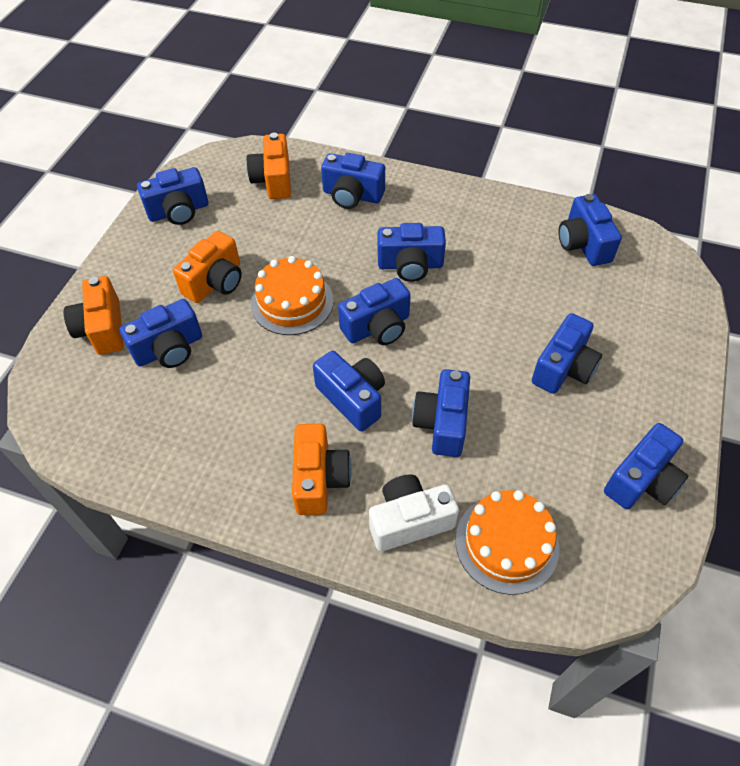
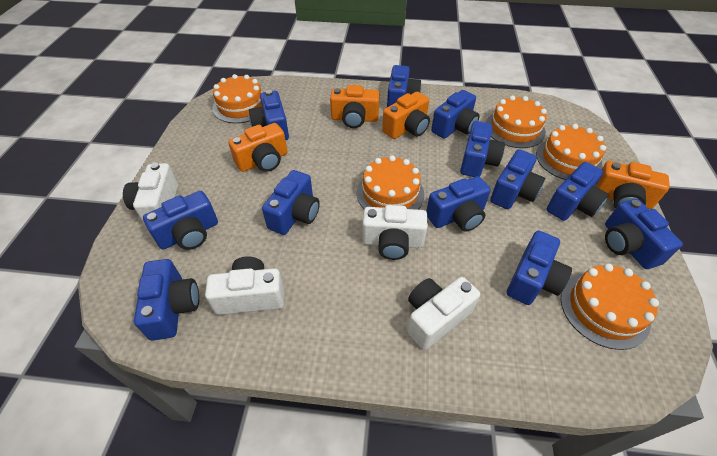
blue camera: [119,299,202,368] [137,167,208,225] [313,351,385,431] [321,153,385,209] [338,278,411,345] [378,223,446,282] [412,369,470,457] [532,313,602,394] [559,194,622,266] [604,423,688,509] = 10 -> [134,259,199,341] [143,191,218,250] [249,90,289,140] [262,170,320,235] [387,65,421,107] [426,176,491,232] [431,90,479,139] [460,121,505,177] [490,149,545,209] [507,231,572,305] [546,162,609,221] [605,199,683,269] = 12
orange cake: [251,256,334,335] [455,490,559,595] = 2 -> [213,74,262,123] [357,155,424,210] [486,95,547,148] [536,124,606,180] [561,264,659,350] = 5
white camera: [369,474,459,552] = 1 -> [123,162,178,224] [205,257,284,315] [362,205,428,260] [407,277,480,350] = 4

